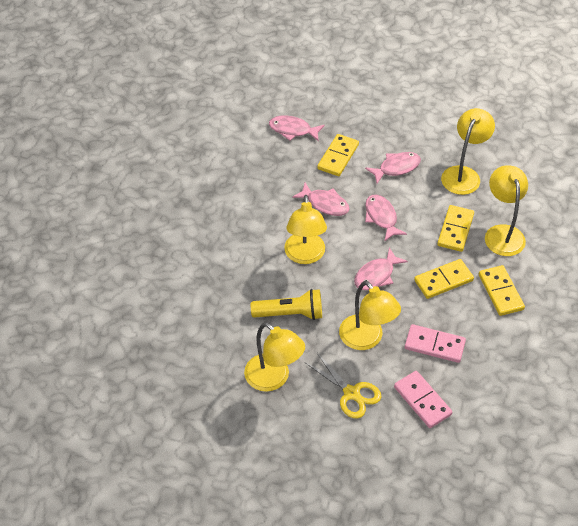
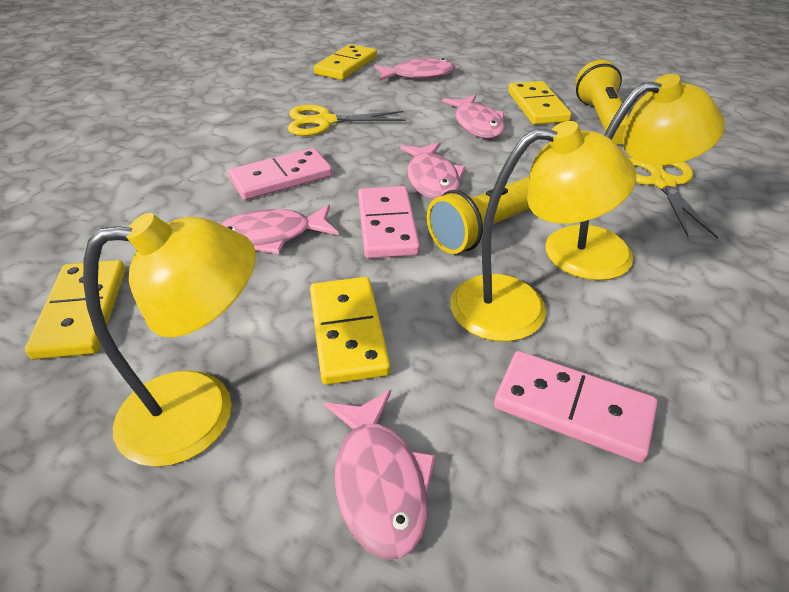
pink domino: [394,371,452,428] [405,324,466,363] = 2 -> [228,148,332,200] [358,186,420,258] [494,351,658,463] = 3
yellow flashlight: [251,289,322,320] = 1 -> [427,176,530,254] [575,60,629,144] = 2
yellow lamp: [244,322,305,392] [284,195,327,264] [339,281,401,350] [441,108,495,195] [485,165,528,256] = 5 -> [83,213,256,467] [450,121,637,342] [545,74,725,280] = 3
yellow scissors: [306,352,381,419] = 1 -> [288,105,406,136] [629,158,718,239] = 2

